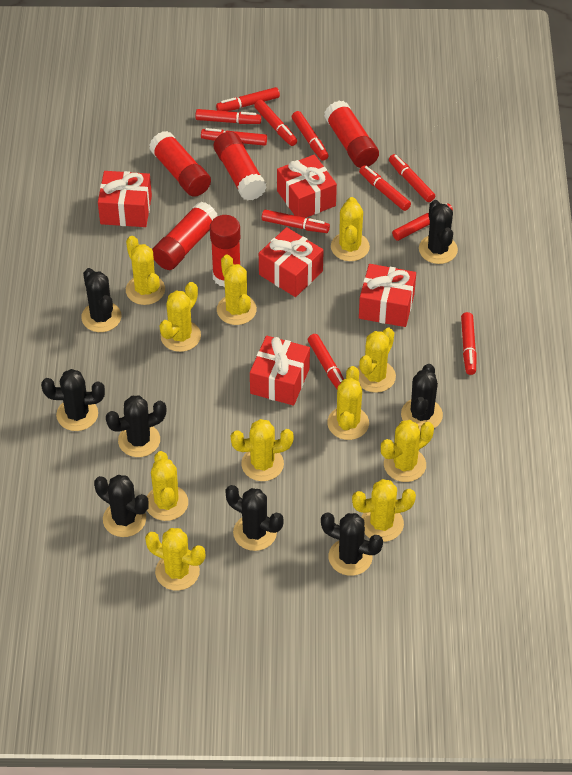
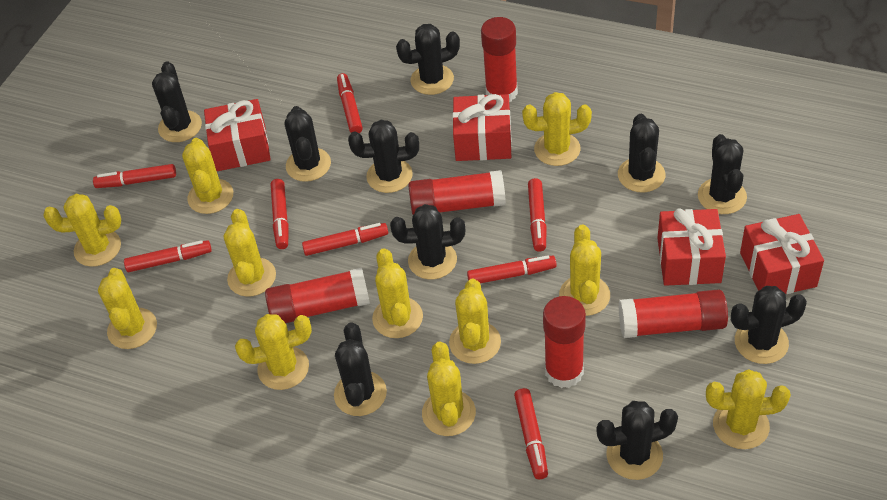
black cactus: [41,369,105,431] [81,268,121,332] [94,475,149,537] [106,396,167,457] [225,485,283,551] [321,513,383,576] [401,364,443,431] [419,200,458,264] = 8 -> [152,61,202,142] [285,106,331,182] [334,323,387,416] [348,120,419,193] [390,204,465,279] [396,24,460,95] [596,401,678,480] [618,114,665,192] [698,134,747,214] [731,286,807,364] = 10
red gift: [98,171,152,227] [250,336,310,405] [259,227,324,297] [277,154,337,218] [359,264,416,327] = 5 -> [204,99,271,171] [452,94,512,161] [657,208,726,286] [740,214,824,294] = 4
red marker: [196,109,261,124] [201,128,267,146] [216,87,280,111] [254,100,297,146] [262,210,330,233] [292,111,329,161] [308,334,344,389] [359,165,411,211] [389,154,435,202] [392,203,453,241] [461,312,477,375] = 11 -> [93,164,176,188] [124,240,212,272] [271,179,289,249] [302,223,388,256] [337,73,363,133] [467,255,557,283] [514,388,548,479] [528,178,547,252] = 8

